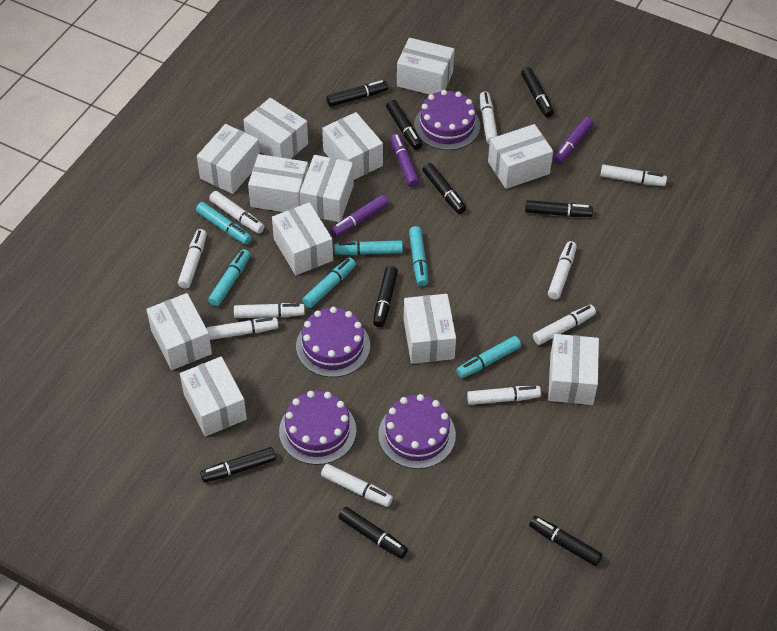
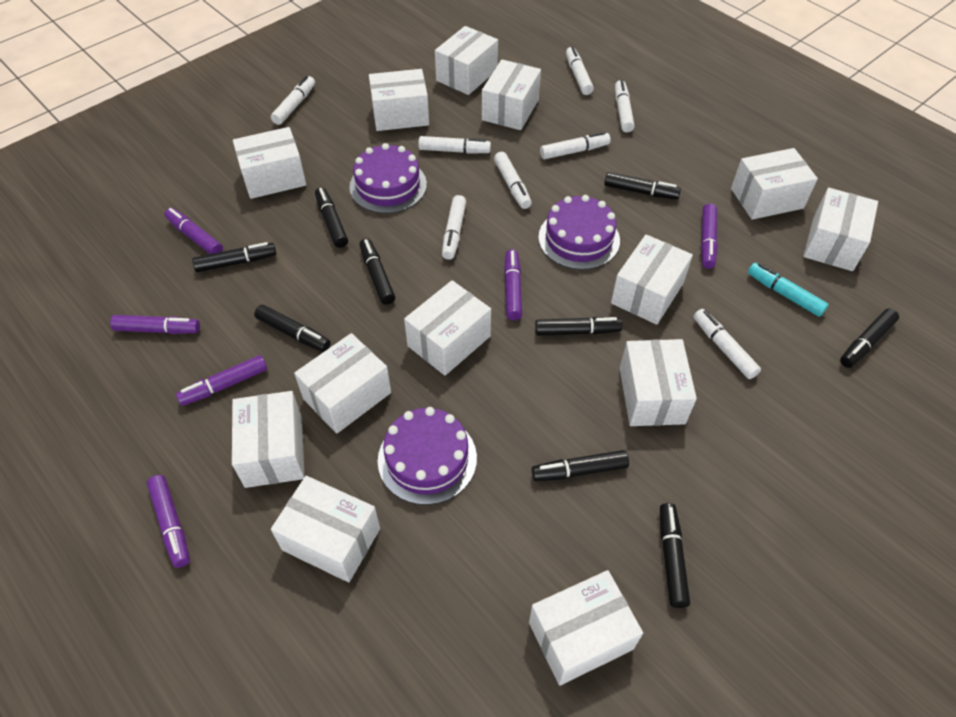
purple cake: [279,391,356,465] [296,307,370,377] [378,394,456,469] [414,90,480,150] = 4 -> [349,143,427,213] [378,407,477,505] [538,195,620,270] = 3
purple marker: [330,195,388,237] [390,134,420,187] [553,117,593,164] = 3 -> [110,315,200,334] [147,475,190,568] [165,208,223,254] [176,355,267,406] [504,249,522,320] [701,204,718,269] = 6
turquoise marker: [196,202,252,245] [208,249,250,307] [302,257,356,308] [334,240,403,255] [409,226,428,286] [456,336,521,378] = 6 -> [748,263,829,317] = 1
white box: [146,293,212,370] [180,357,247,437] [197,124,260,194] [243,98,308,159] [248,154,308,212] [272,202,333,275] [300,155,354,222] [322,112,383,180] [397,38,455,95] [404,294,456,364] [488,124,553,189] [548,334,599,405] = 12 -> [232,391,305,488] [233,127,307,199] [271,476,380,582] [294,333,391,434] [369,69,429,131] [404,280,491,376] [435,26,498,95] [482,60,541,130] [529,570,643,685] [611,234,693,325] [620,339,697,426] [731,148,818,220] [803,188,878,271] = 13
white marker: [178,229,207,289] [207,317,279,340] [209,191,265,234] [234,303,305,318] [321,464,393,507] [467,386,541,405] [480,92,498,144] [533,305,596,345] [548,241,577,300] [600,164,667,186] = 10 -> [271,76,315,125] [418,136,491,154] [442,195,466,260] [494,152,532,209] [540,132,611,159] [566,46,594,95] [615,80,635,132] [693,309,761,379] = 8

